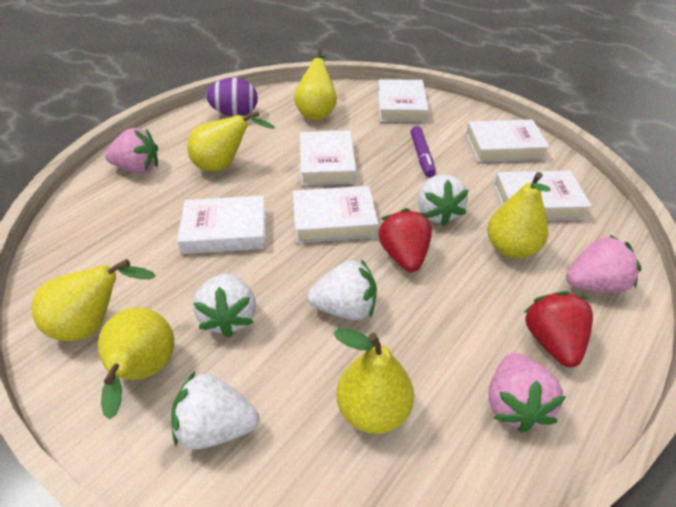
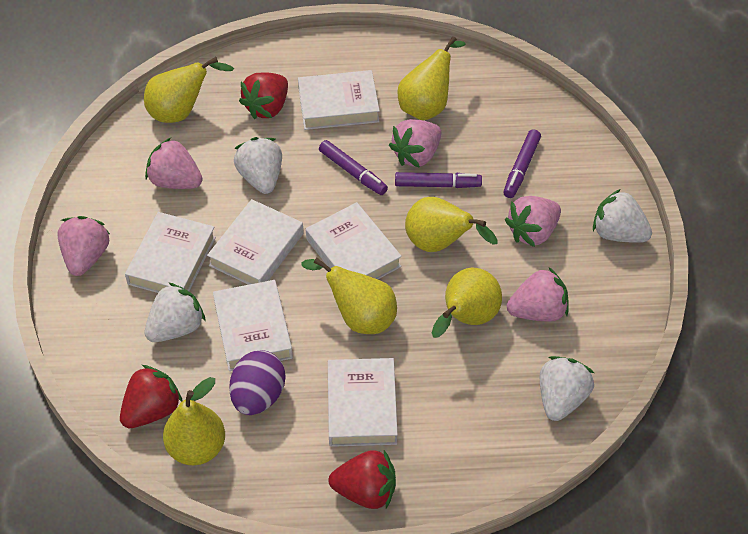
pink strawberry: [105,128,158,173] [488,353,566,433] [566,235,641,293] = 3 -> [57,216,110,276] [145,138,203,189] [389,119,441,168] [505,196,561,247] [507,267,569,322] = 5
purple marker: [411,126,436,178] = 1 -> [319,140,388,195] [395,172,482,188] [503,129,541,198] = 3
red strawberry: [378,208,432,272] [524,291,593,367] = 2 -> [120,365,182,428] [239,72,288,119] [328,450,396,509] = 3

